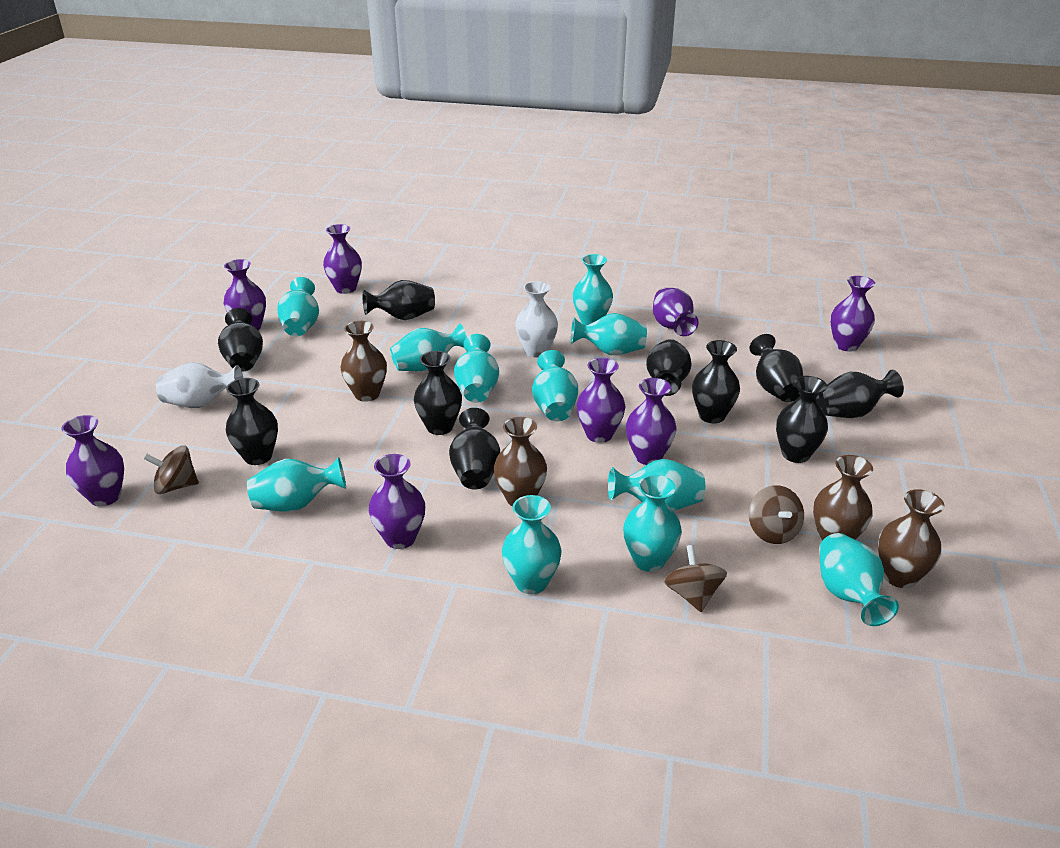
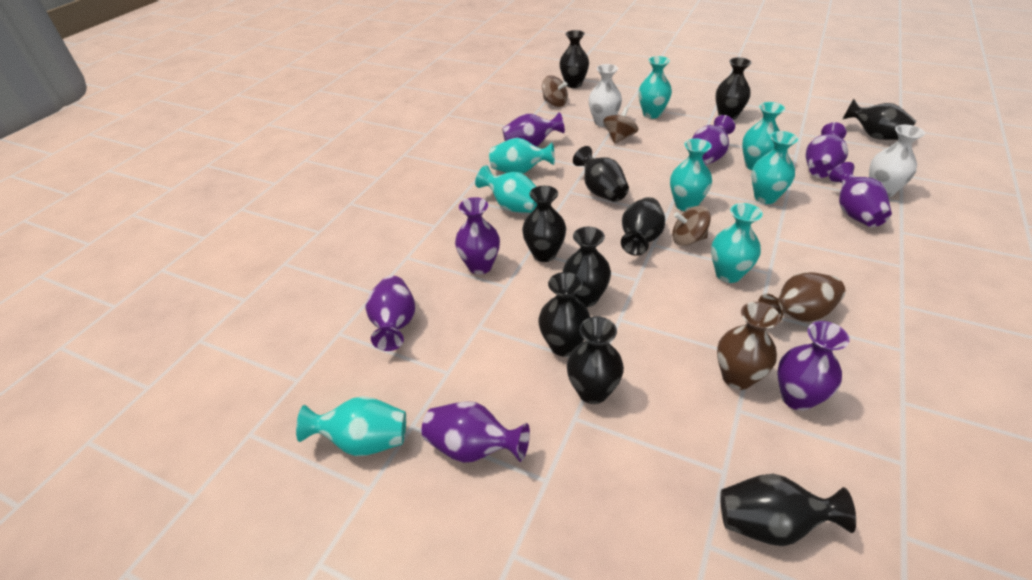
brown vase: [341,321,387,402] [494,417,547,507] [813,455,873,542] [878,489,944,588] = 4 -> [717,302,780,390] [758,272,845,322] = 2
turquoise vase: [247,457,346,512] [277,277,319,337] [390,323,467,371] [454,334,499,403] [502,495,561,594] [532,350,578,422] [571,313,647,355] [573,254,613,325] [608,459,705,511] [623,474,682,572] [819,533,899,626] = 11 -> [296,396,406,456] [475,165,537,213] [489,138,555,174] [638,56,672,119] [670,139,712,211] [711,203,763,283] [742,102,785,170] [751,131,798,204] = 8

